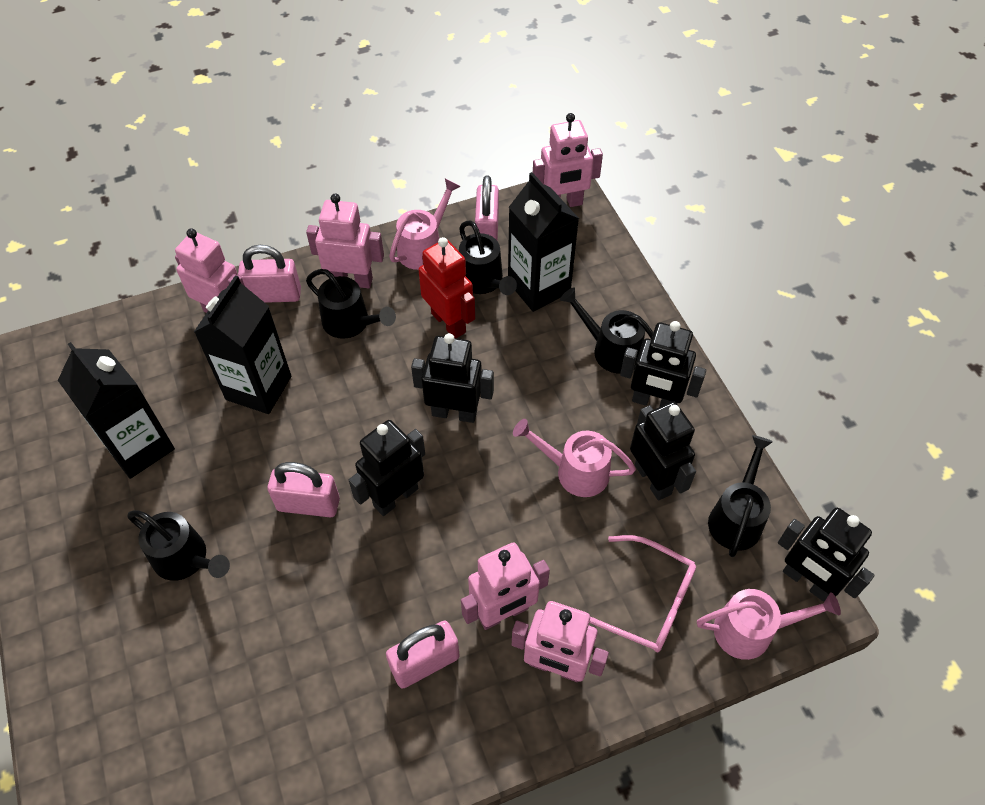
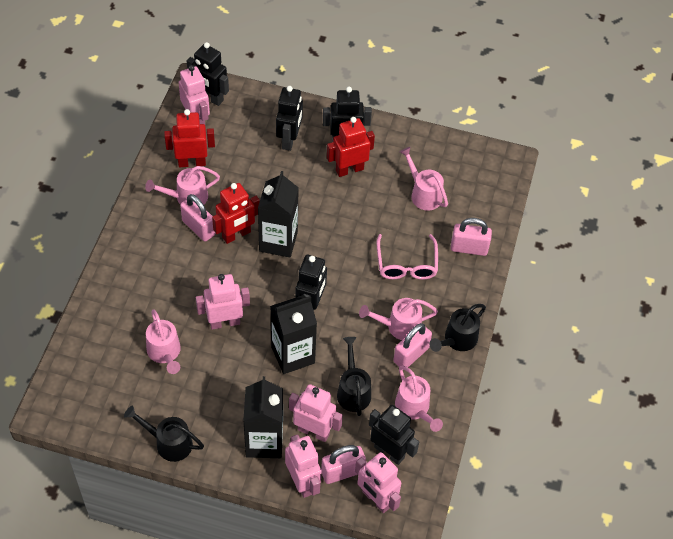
black watering can: [128,510,230,581] [306,269,396,339] [459,220,517,295] [560,287,653,373] [708,435,773,557] = 5 -> [124,406,204,462] [337,337,371,416] [430,304,486,352] = 3
pink watering can: [389,179,461,270] [513,419,636,497] [697,589,841,660] = 3 -> [145,166,220,205] [146,309,181,374] [359,298,438,340] [395,365,443,432] [400,147,448,211] = 5
red robot: [418,237,475,338] = 1 -> [164,109,215,167] [212,183,260,244] [327,117,375,177] = 3

